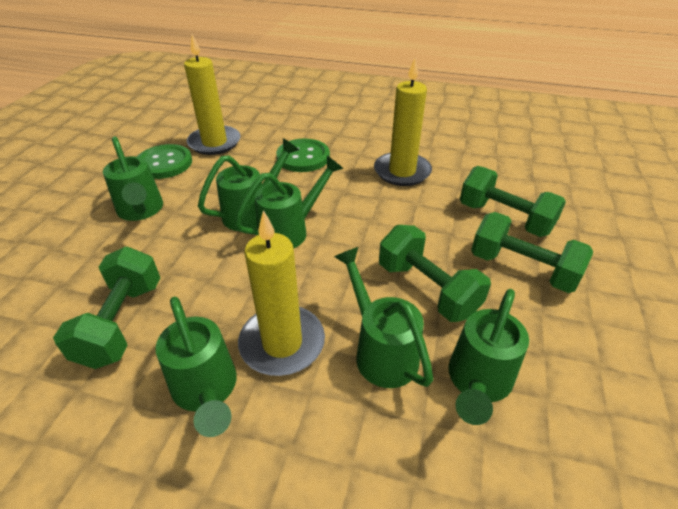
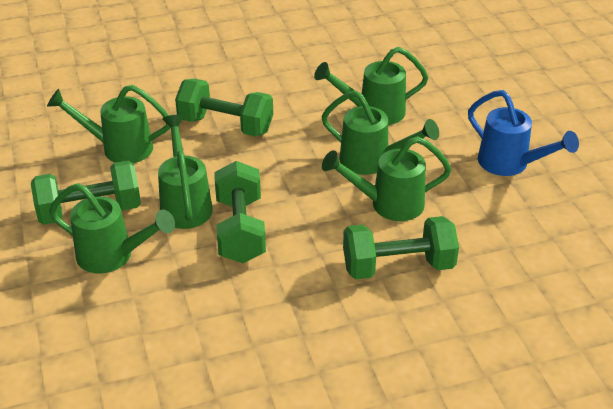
blue watering can: none = 0 -> [468,90,579,176] = 1
green button: [137,144,192,179] [276,138,330,172] = 2 -> none = 0
yellow candle: [184,34,241,155] [238,210,325,376] [374,58,432,186] = 3 -> none = 0

